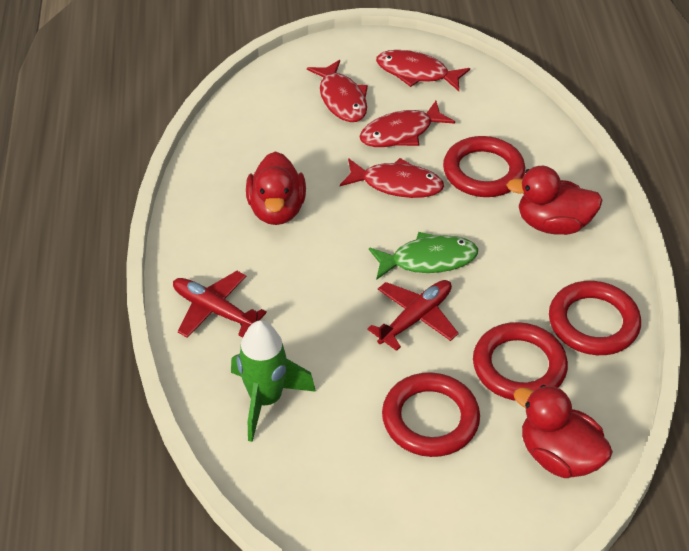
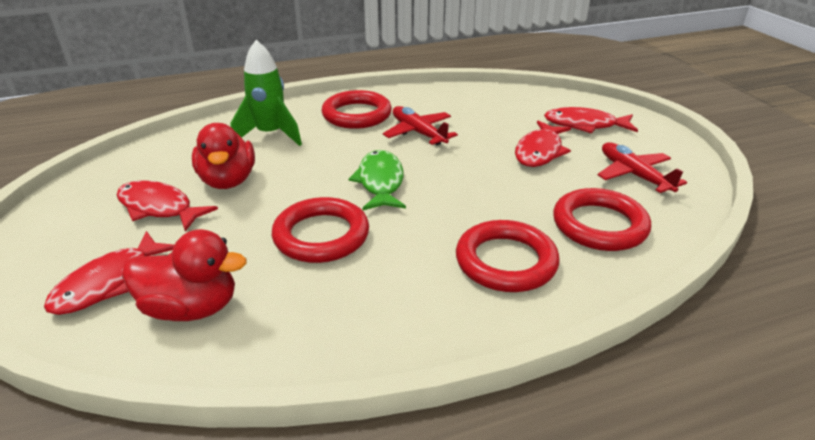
red duck: [246,151,306,225] [507,166,603,235] [514,385,613,478] = 3 -> [122,229,247,321] [192,123,255,189] = 2

